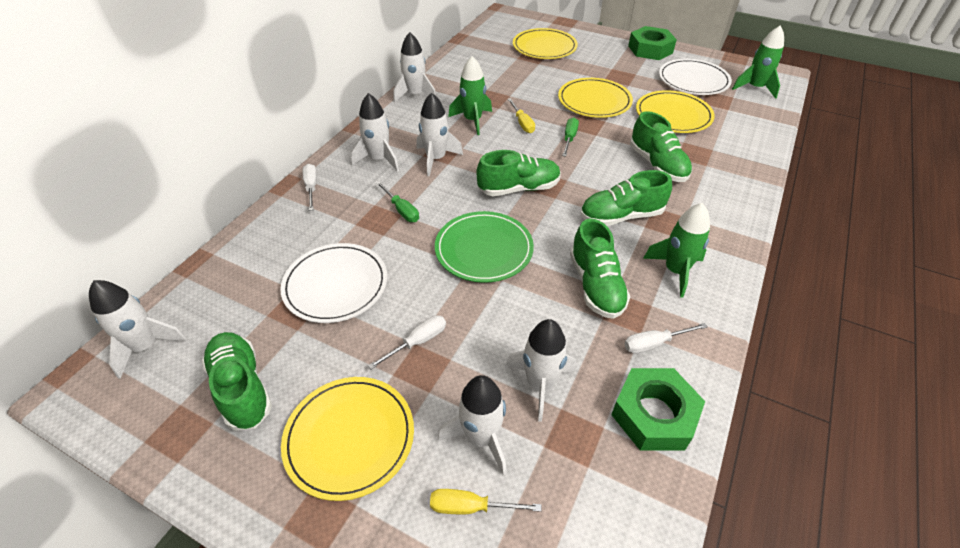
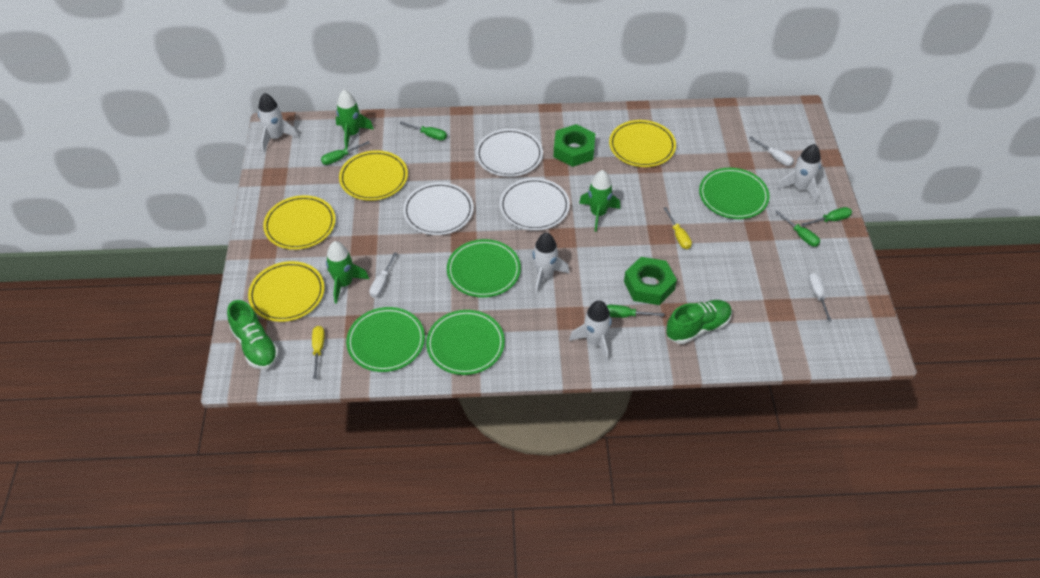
green plate: [435,211,534,283] = 1 -> [346,307,425,372] [426,310,505,375] [447,239,521,298] [699,168,770,219] = 4
green screwdriver: [376,181,419,222] [562,118,579,157] = 2 -> [321,141,370,165] [399,122,447,140] [607,305,664,318] [775,211,820,247] [801,207,852,226] = 5
green shoe: [202,332,272,431] [477,150,561,196] [570,219,630,319] [580,170,672,226] [630,111,692,182] = 5 -> [227,300,279,370] [666,300,732,344] = 2
white plate: [280,243,387,323] [659,59,732,95] = 2 -> [403,182,474,235] [476,129,543,177] [499,178,570,231] = 3
white rocket: [89,280,186,379] [351,93,399,172] [393,32,436,103] [417,92,463,176] [438,375,507,476] [506,319,576,422] = 6 -> [258,93,299,152] [529,233,570,294] [569,300,612,363] [777,144,821,203] = 4

